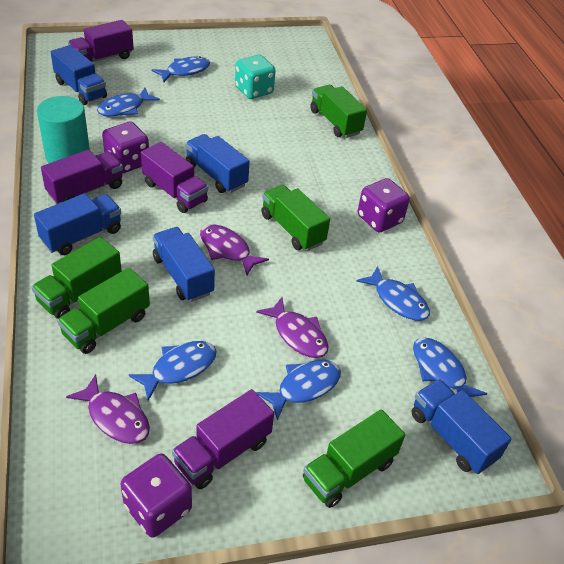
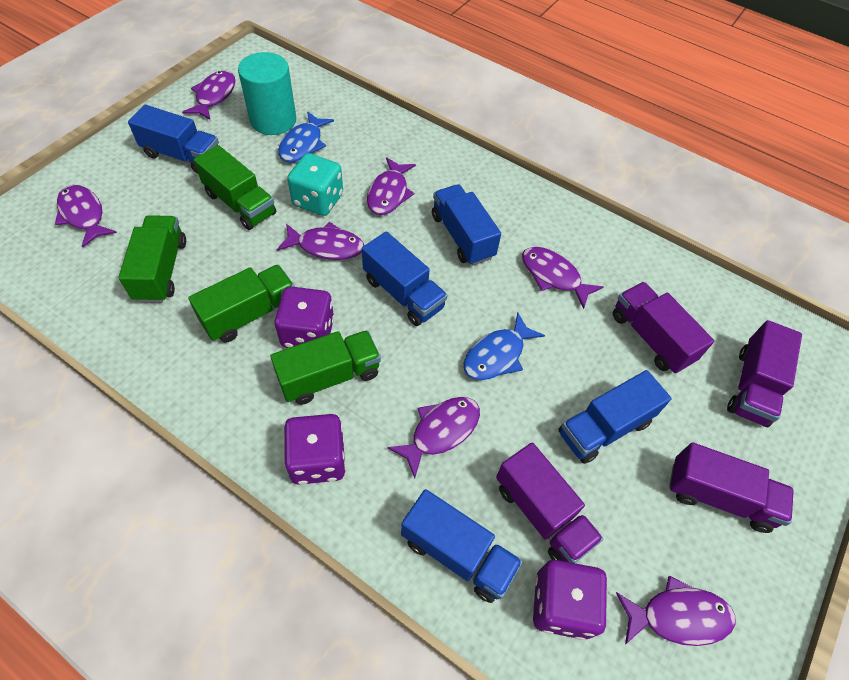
blue fish: [97,88,160,117] [129,341,217,401] [152,56,210,82] [256,360,341,420] [356,266,430,321] [413,338,487,397] = 6 -> [278,111,334,163] [464,313,545,380] = 2
green truck: [32,237,122,319] [57,268,150,354] [261,185,330,251] [303,409,405,508] [310,85,367,138] = 5 -> [118,215,186,303] [188,265,295,343] [194,145,276,230] [270,330,381,405] = 4
purple fish: [66,374,150,444] [200,225,269,275] [256,297,329,358] = 3 -> [55,185,117,248] [182,71,235,120] [277,222,364,260] [367,157,416,215] [387,397,480,479] [522,247,603,309] [616,576,735,646] = 7

